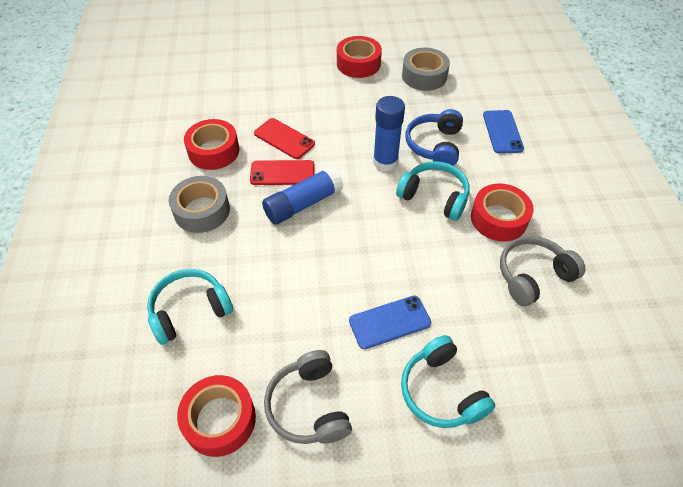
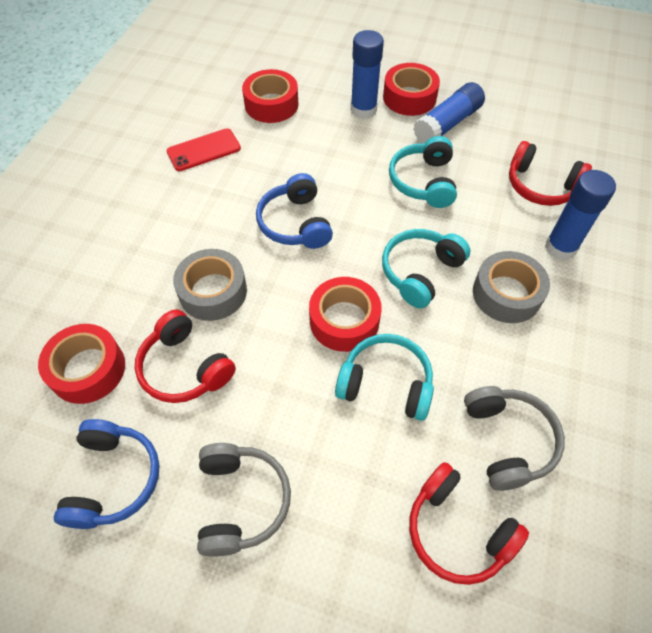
blue glue stick: [262,166,343,225] [373,96,405,172] = 2 -> [351,30,384,119] [413,82,485,143] [545,170,616,260] = 3
blue headphones: [406,109,463,166] = 1 -> [54,419,160,529] [256,173,333,249] = 2
blue phone: [349,295,431,349] [483,110,524,154] = 2 -> none = 0
red headphones: none = 0 -> [135,309,236,403] [409,462,529,585] [509,141,592,206] = 3
red phone: [250,160,314,185] [254,118,315,159] = 2 -> [166,128,241,171] = 1

